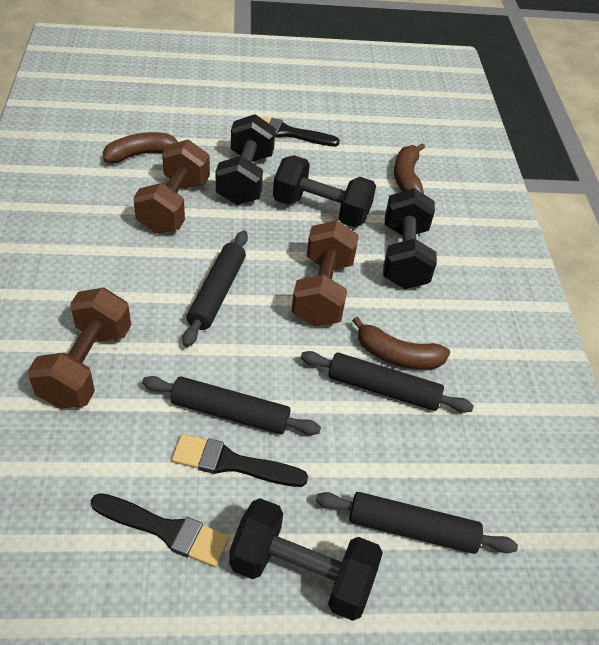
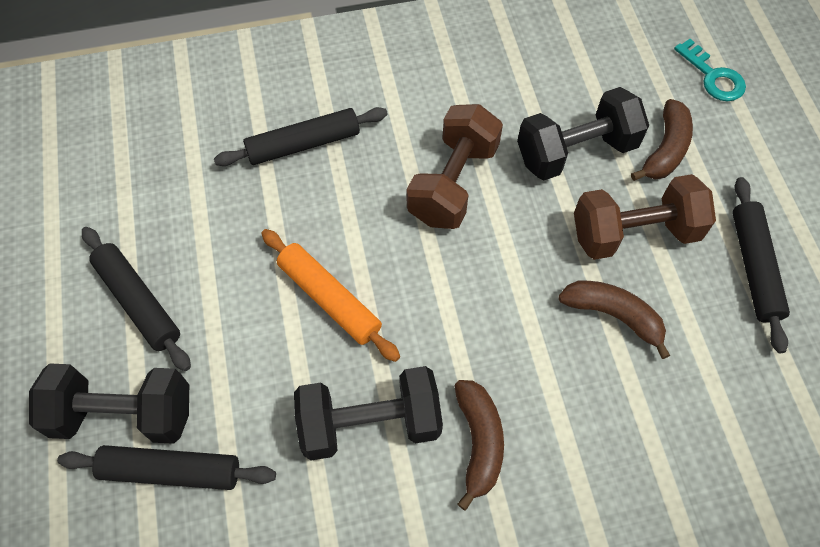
black brush: [91,493,230,567] [172,434,308,487] [259,116,340,147] = 3 -> none = 0
black dumbbell: [216,114,275,205] [229,498,383,621] [273,155,376,227] [383,188,437,289] = 4 -> [29,363,189,444] [294,366,443,461] [517,87,649,180] = 3
brown dumbbell: [28,287,131,409] [133,140,210,234] [291,220,359,327] = 3 -> [407,104,503,229] [574,174,716,260] = 2
orange rolling pin: none = 0 -> [261,229,400,362] = 1
turquoise key: none = 0 -> [674,39,746,101] = 1

